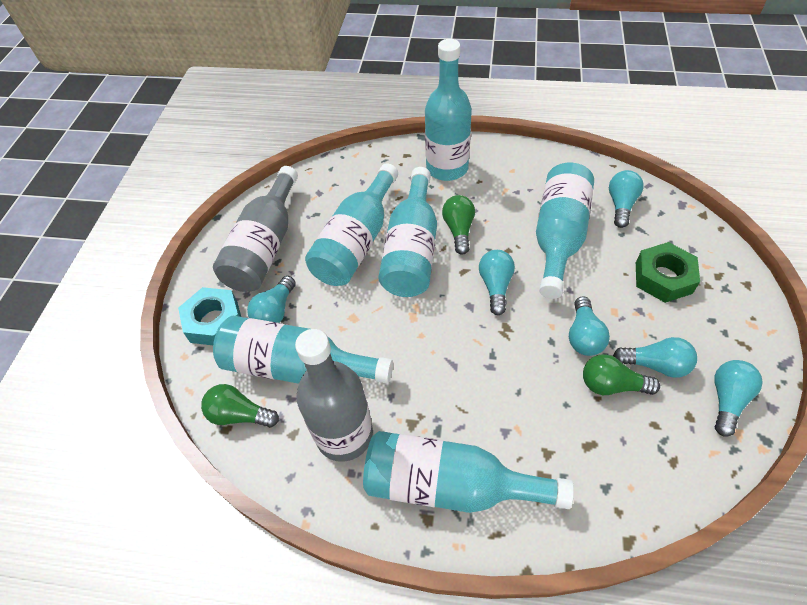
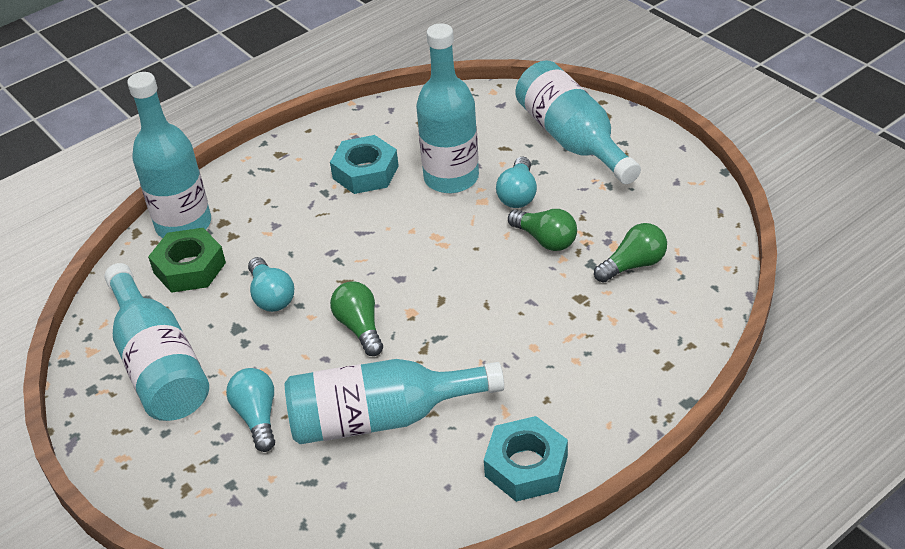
grey bottle: [213,166,298,292] [295,329,373,462] = 2 -> none = 0
turquoise bottle: [213,316,393,384] [305,163,398,286] [363,431,574,513] [378,167,437,297] [425,39,472,181] [536,162,594,299] = 6 -> [104,263,209,421] [127,72,211,238] [285,359,504,444] [416,23,479,193] [515,61,641,184] = 5
turquoise light bulb: [247,276,296,323] [479,250,515,315] [569,296,610,356] [609,170,644,228] [613,337,697,378] [714,360,763,437] = 6 -> [226,368,275,452] [248,257,294,312] [496,157,537,208] = 3
turquoise nut: [178,287,241,345] = 1 -> [330,135,399,194] [484,416,568,502] = 2

